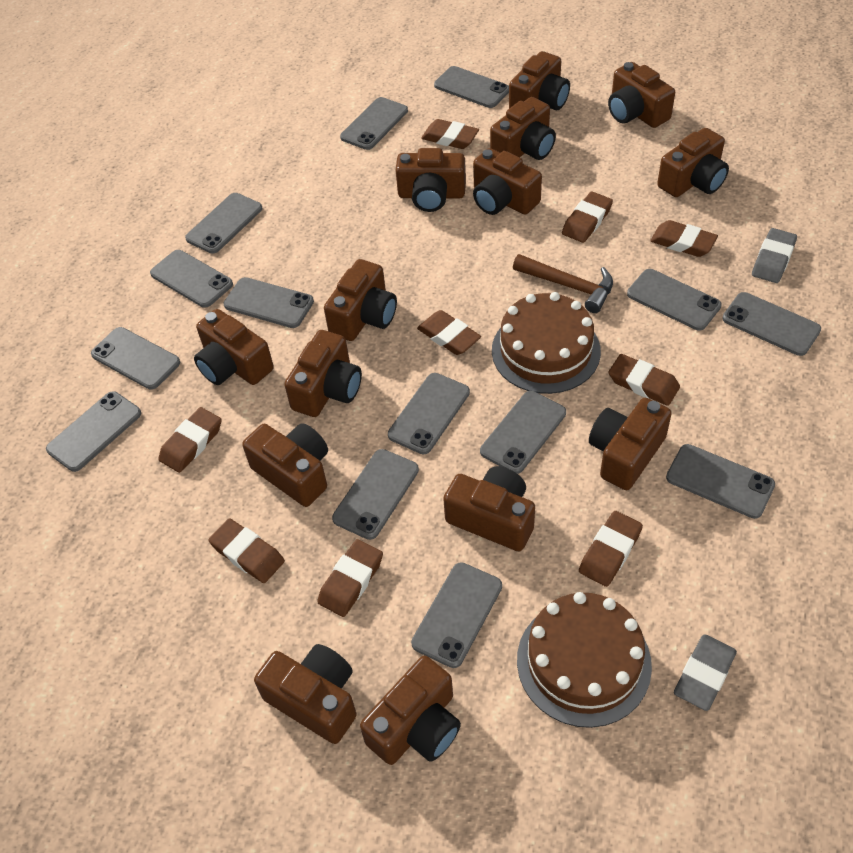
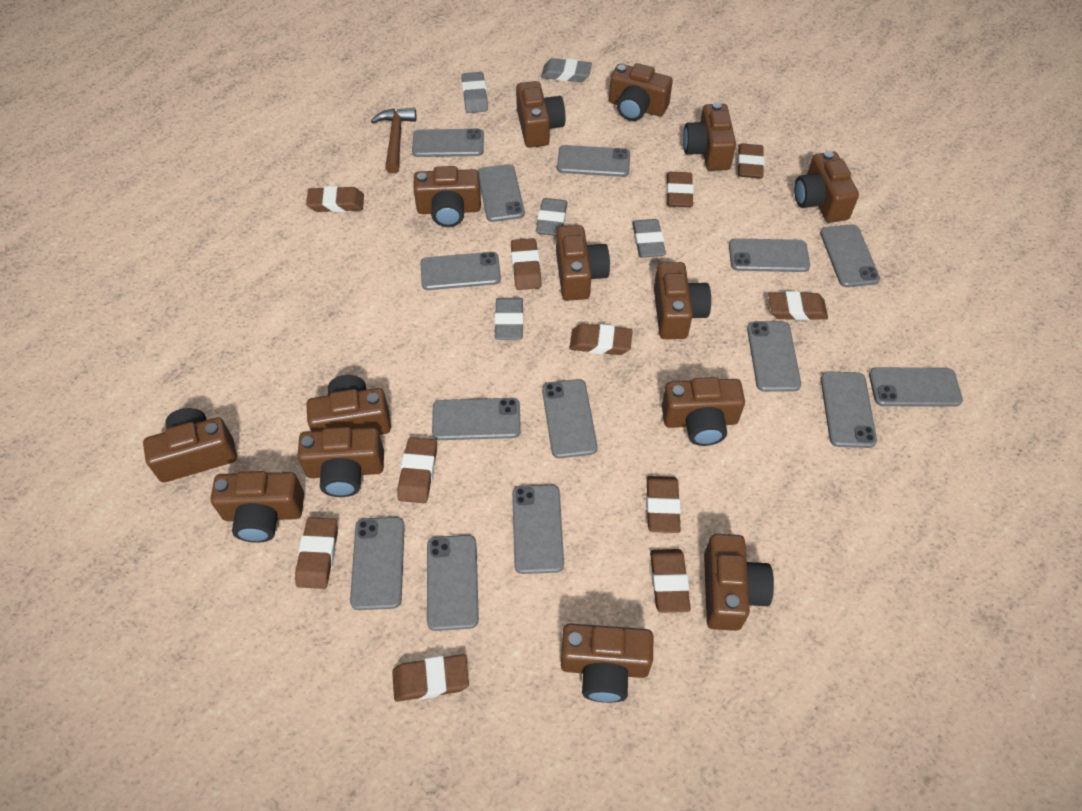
brown cake: [492,292,601,394] [517,592,652,728] = 2 -> none = 0
brown eraser: [158,407,221,473] [209,518,285,583] [317,539,383,617] [417,310,481,355] [421,119,479,149] [562,192,613,243] [579,511,643,587] [608,354,680,406] [650,220,718,257] = 9 -> [295,517,338,589] [306,186,364,212] [392,654,469,702] [398,437,437,503] [511,238,542,290] [570,324,633,355] [646,476,681,533] [650,549,691,613] [666,172,694,207] [737,143,764,179] [768,291,828,321] = 11
grey eraser: [674,634,737,711] [752,228,797,283] = 2 -> [461,72,488,113] [494,298,524,340] [536,198,567,236] [541,58,592,82] [632,219,666,258] = 5

